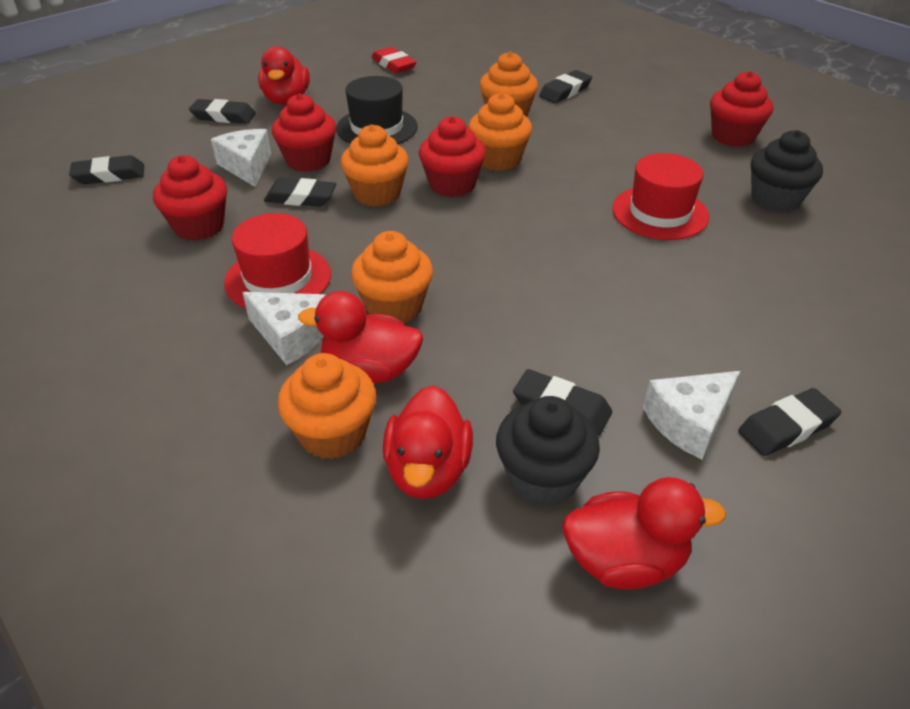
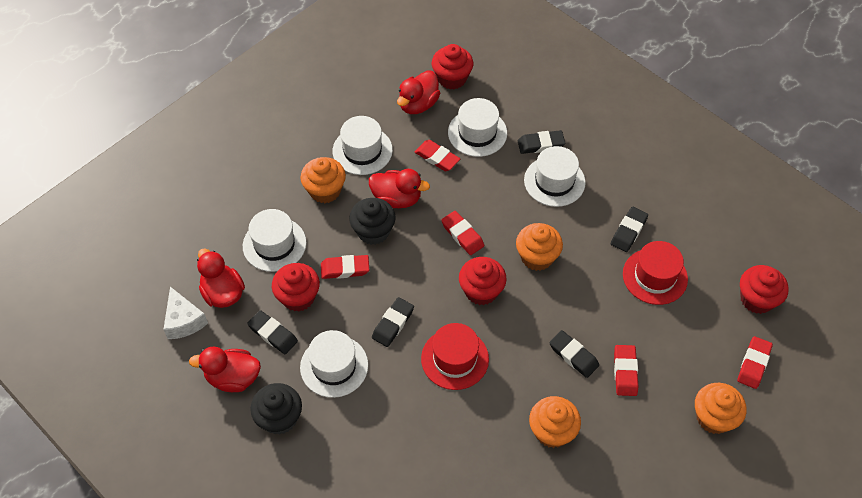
black eraser: [69,155,144,184] [189,99,256,124] [264,178,336,207] [513,369,612,435] [539,70,592,103] [738,388,841,456] = 6 -> [247,310,298,354] [372,297,414,347] [518,130,565,154] [549,330,599,378] [611,207,648,252] = 5
black hat: [336,76,418,144] = 1 -> none = 0
orange cupcake: [278,353,376,459] [340,125,409,206] [351,231,433,323] [468,93,532,171] [479,52,538,117] = 5 -> [300,157,346,203] [516,223,563,271] [529,396,581,448] [695,383,746,434] = 4
red eraser: [371,47,416,73] = 1 -> [321,255,369,279] [415,140,460,171] [441,211,484,255] [614,345,638,396] [737,336,773,389] = 5
white cheese: [211,129,271,187] [242,292,326,365] [643,371,740,460] = 3 -> [163,287,208,339] = 1
white hat: none = 0 -> [243,209,306,272] [300,330,368,398] [333,116,393,175] [448,98,507,157] [524,146,586,207] = 5

